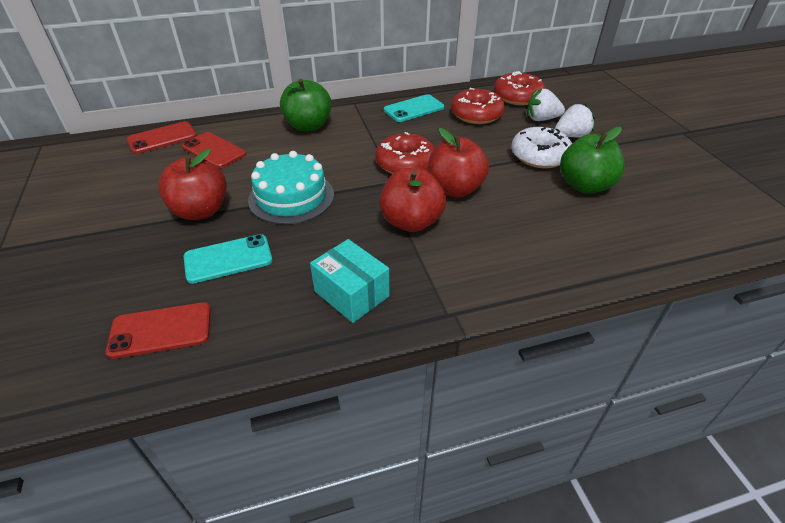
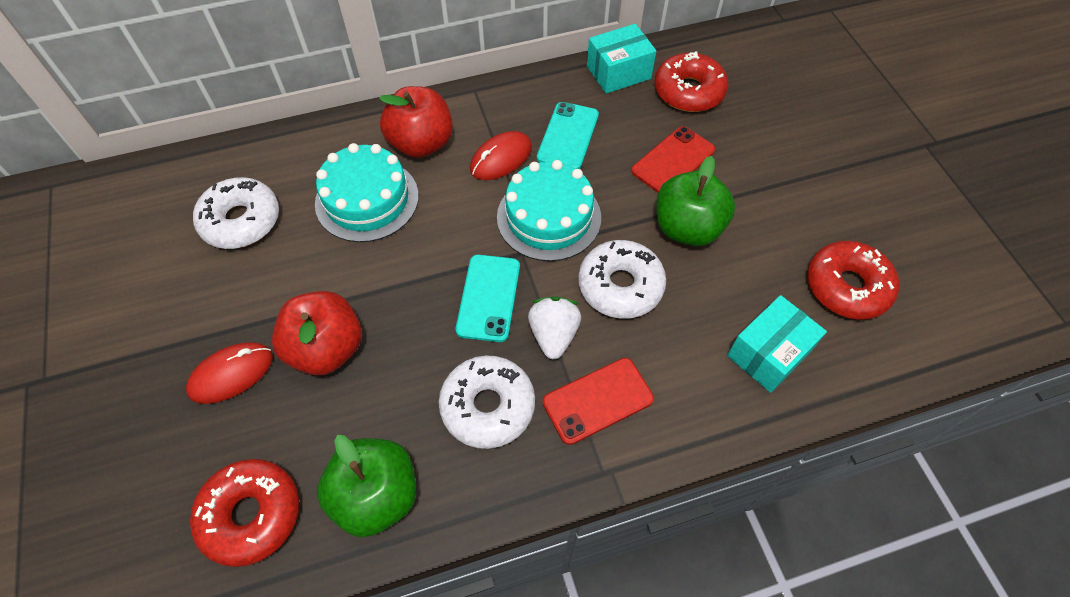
red apple: [158,149,227,220] [380,167,446,232] [428,128,489,198] = 3 -> [272,291,362,375] [379,86,453,158] = 2
red mouse: none = 0 -> [186,342,273,404] [470,131,532,180] = 2
red phone: [106,302,211,359] [127,121,197,154] [182,132,246,168] = 3 -> [543,358,654,445] [632,126,715,193] = 2
turquoise box: [310,239,389,323] = 1 -> [587,24,656,94] [727,295,827,393] = 2
turquoise cake: [248,151,334,225] = 1 -> [315,143,419,242] [497,160,601,261] = 2
white donut: [511,127,572,168] = 1 -> [193,177,279,249] [439,355,535,449] [578,240,666,319] = 3
white strawberry: [527,89,565,121] [555,103,595,137] = 2 -> [528,296,581,359] = 1

